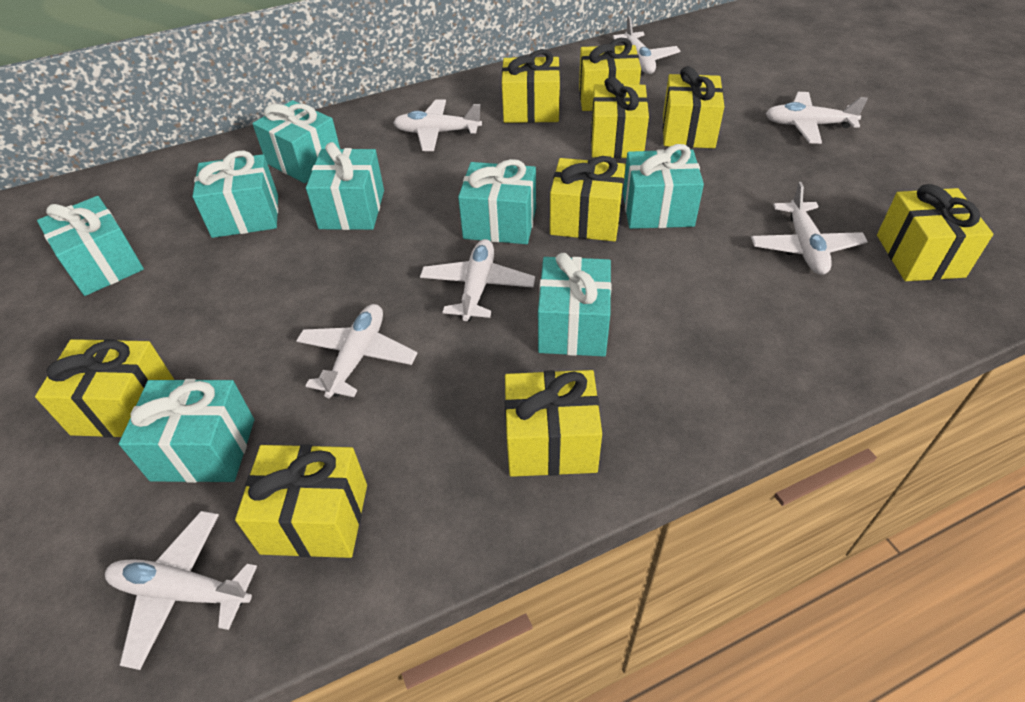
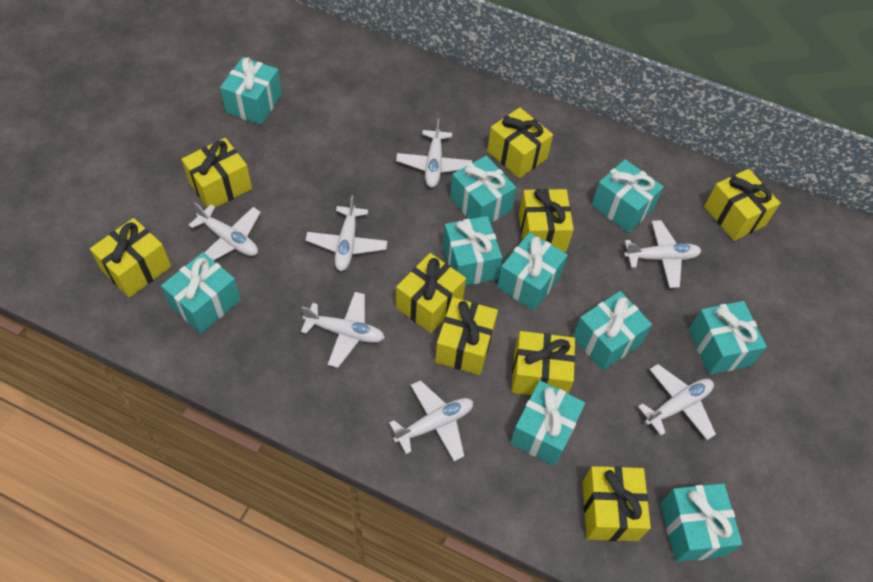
turquoise gift: [37,196,144,296] [119,379,254,483] [192,150,278,238] [252,100,340,183] [306,142,384,230] [458,159,536,244] [538,253,612,356] [623,144,704,229] = 8 -> [161,252,241,334] [220,57,282,125] [443,216,502,286] [450,156,516,223] [497,232,568,310] [510,380,585,466] [573,291,652,371] [591,159,664,233] [661,484,742,562] [689,301,767,375] = 10

